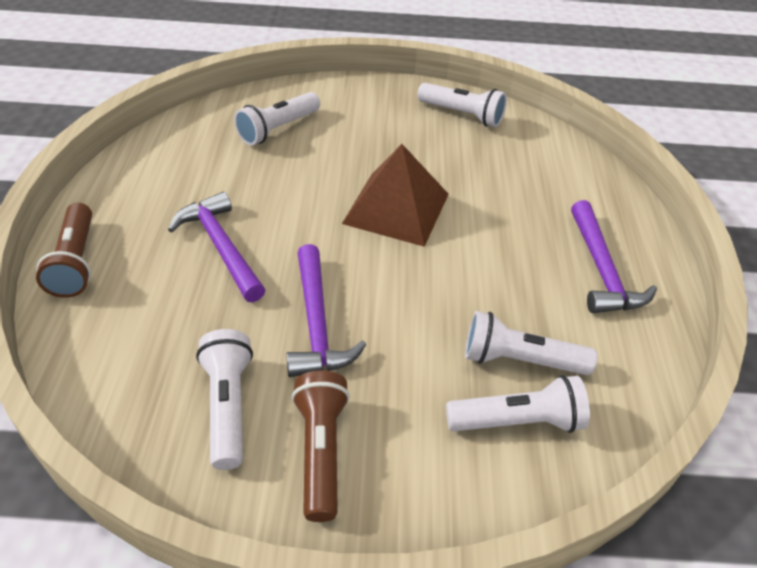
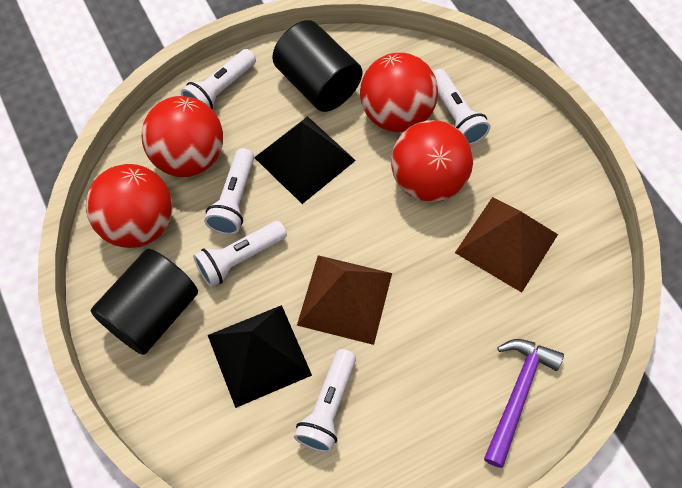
black cylinder: none = 0 -> [91,249,198,355] [272,20,362,112] = 2
black pyramid: none = 0 -> [208,305,312,408] [254,116,356,204] = 2
brown flashlight: [36,203,92,298] [292,370,350,522] = 2 -> none = 0
brown pyramid: [342,144,449,247] = 1 -> [297,255,392,345] [455,197,558,293] = 2
purple hammer: [168,192,266,302] [286,244,366,377] [571,200,657,313] = 3 -> [484,339,564,468] = 1
red ball: none = 0 -> [86,164,172,248] [141,96,223,177] [360,53,438,132] [391,120,473,202] = 4

